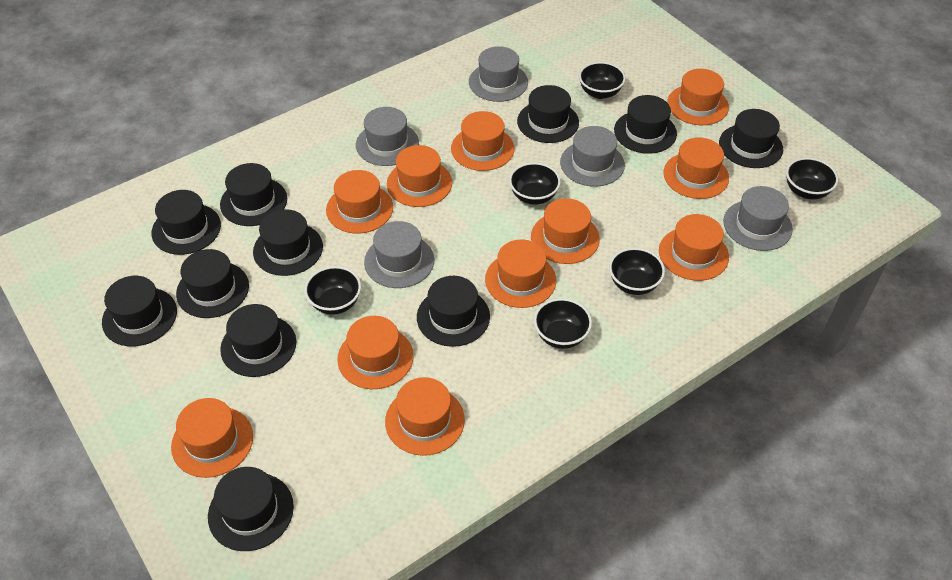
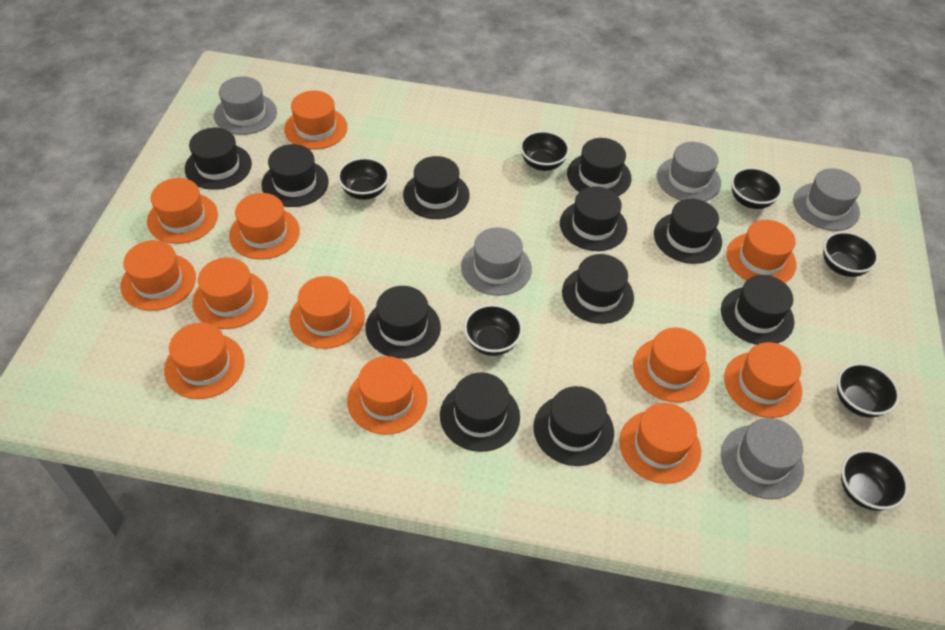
black bowl: [304,266,361,315] [509,162,561,205] [534,298,592,349] [579,62,626,99] [609,248,665,295] [786,157,839,199] = 6 -> [337,157,390,200] [464,304,523,356] [520,131,570,171] [731,167,783,209] [823,231,879,277] [837,363,900,417] [841,449,909,511] = 7
orange hat: [171,398,253,478] [326,170,393,234] [337,316,413,389] [385,377,465,456] [387,145,452,207] [451,111,514,171] [485,239,556,308] [531,198,600,264] [659,214,729,281] [663,137,729,199] [667,69,729,125] = 11 -> [120,240,196,311] [147,178,218,244] [164,323,245,399] [192,258,268,329] [229,193,300,260] [284,91,348,150] [289,276,365,349] [347,356,427,435] [619,403,701,484] [633,327,710,403] [724,342,802,418] [727,220,796,283] = 12

